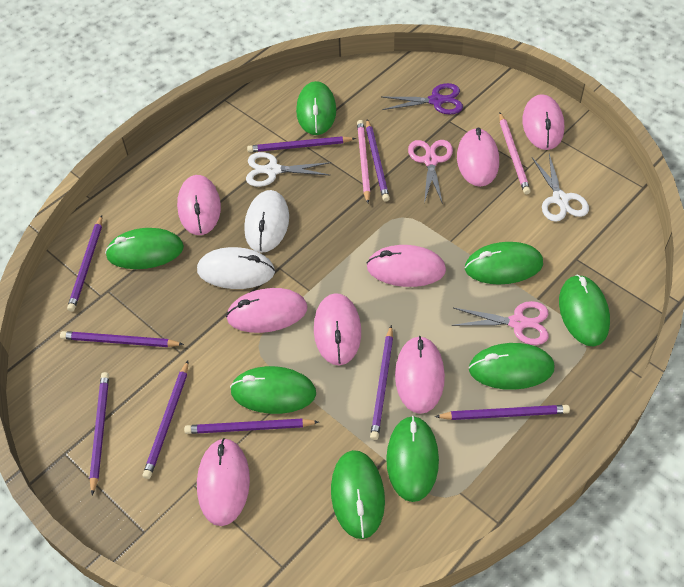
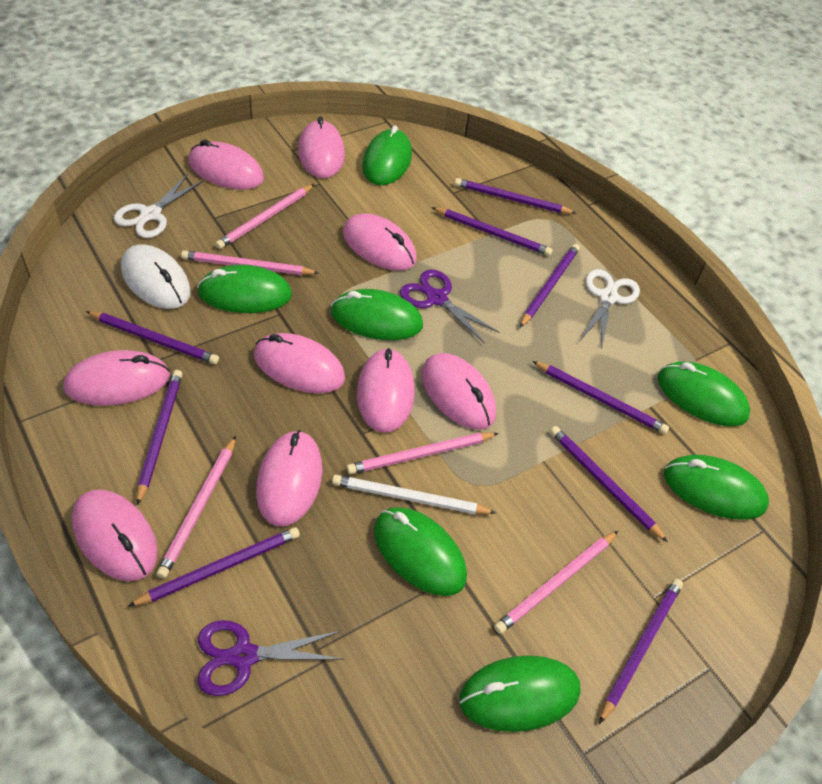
green mouse: [105,228,184,269] [230,366,316,414] [296,81,336,135] [331,450,385,539] [386,416,439,502] [465,242,543,284] [469,343,554,390] [559,274,610,346] = 8 -> [197,265,292,313] [331,289,423,340] [362,125,412,185] [374,507,467,596] [459,656,581,732] [657,361,750,426] [664,455,769,519] = 7
pink mouse: [177,175,221,235] [197,438,250,526] [226,288,308,333] [314,293,361,366] [366,245,446,287] [395,336,445,414] [457,128,499,187] [522,94,564,150] = 8 -> [64,350,170,406] [72,490,158,581] [189,140,264,190] [254,333,345,393] [256,430,322,526] [298,116,345,178] [343,214,417,271] [357,348,415,433] [422,353,496,429] = 9
pink pencil: [357,120,370,203] [499,113,531,194] = 2 -> [156,436,236,579] [181,250,319,275] [215,184,314,249] [346,433,499,474] [494,531,618,634] = 5
pink scissors: [408,140,453,204] [452,301,549,345] = 2 -> none = 0
purple scissors: [382,83,463,115] = 1 -> [198,620,344,696] [400,269,500,344] = 2
white mouse: [197,247,275,289] [244,190,289,253] = 2 -> [121,244,191,309] = 1
white pencil: none = 0 -> [332,475,496,514] = 1

